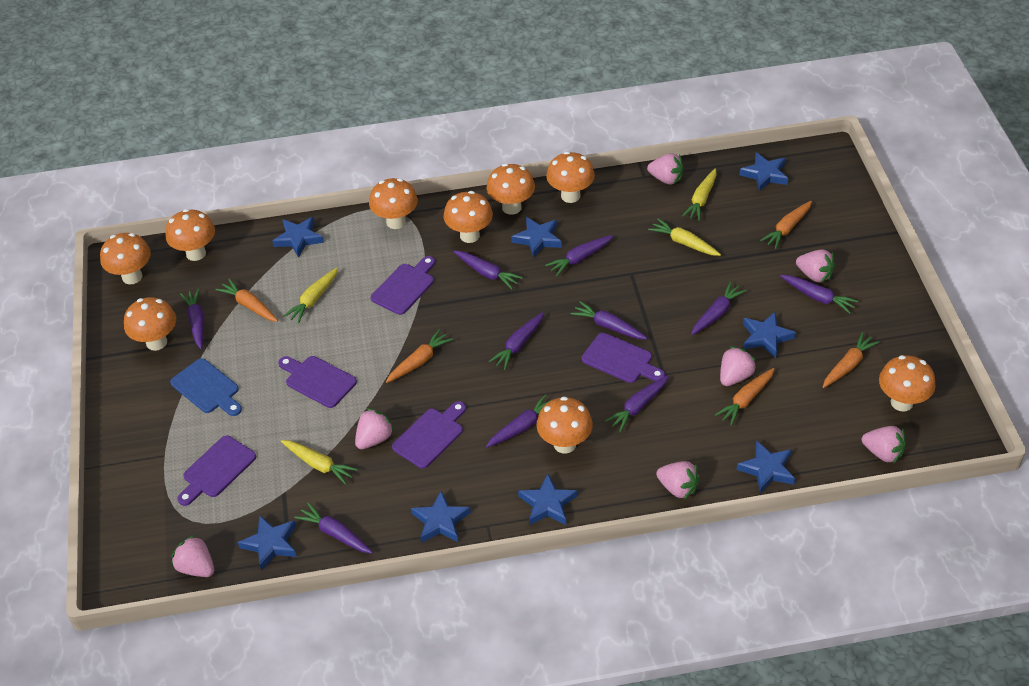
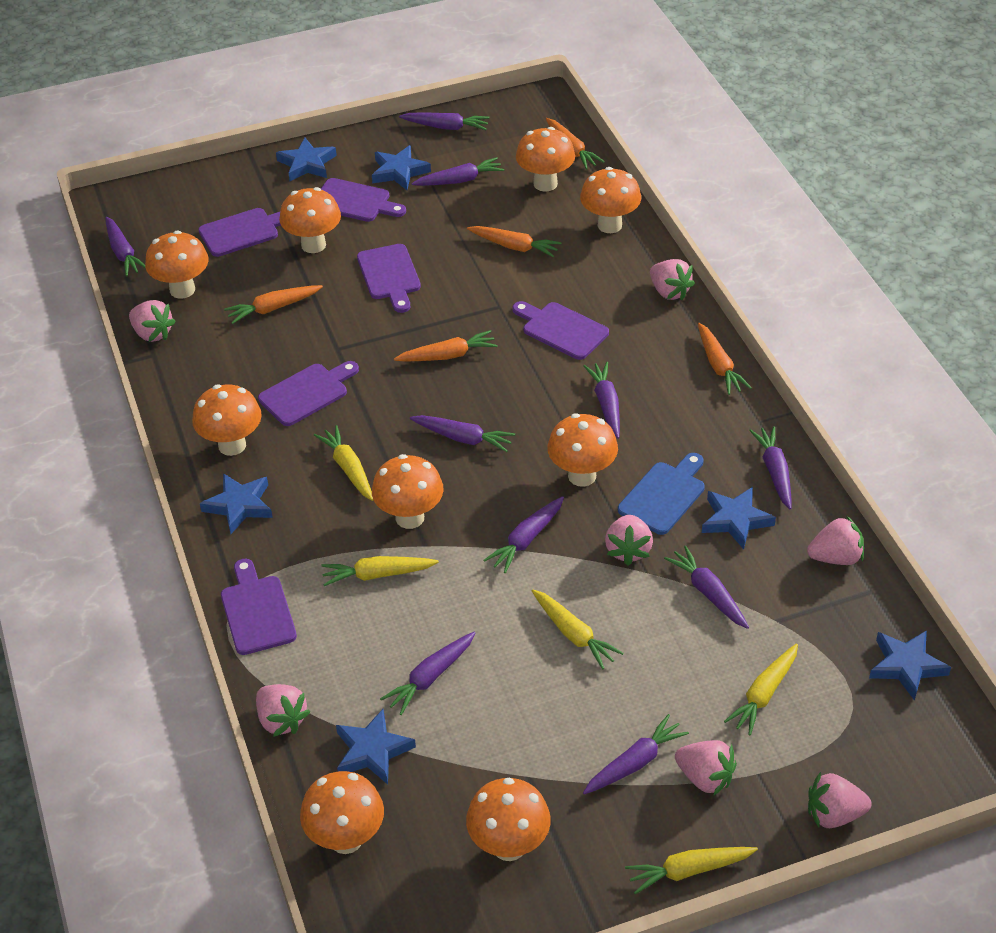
blue star: [238,515,297,571] [272,217,324,258] [411,491,471,543] [511,217,562,258] [518,474,577,525] [737,440,795,493] [739,152,788,192] [743,312,796,358] = 8 -> [200,473,273,534] [276,138,337,181] [336,709,416,784] [372,145,431,190] [702,487,776,549] [869,630,951,701] = 6
purple cutting board: [177,436,256,506] [278,356,357,408] [371,256,435,315] [392,401,466,469] [582,333,665,383] = 5 -> [198,208,281,257] [221,559,297,655] [258,361,359,426] [321,178,406,222] [357,244,421,313] [512,301,609,360] = 6
yellow carrot: [281,440,358,485] [283,268,338,323] [648,219,721,256] [682,169,717,221] = 4 -> [314,425,373,501] [321,556,439,586] [532,590,624,669] [625,847,758,895] [724,643,798,736] = 5

